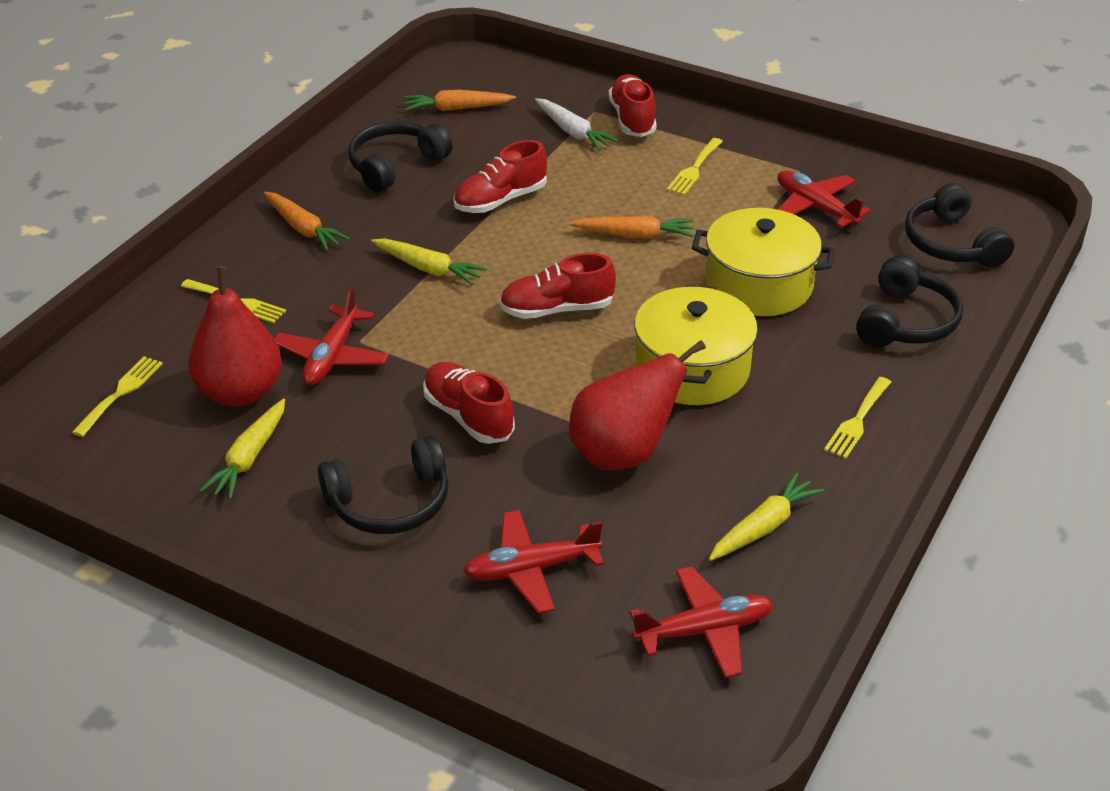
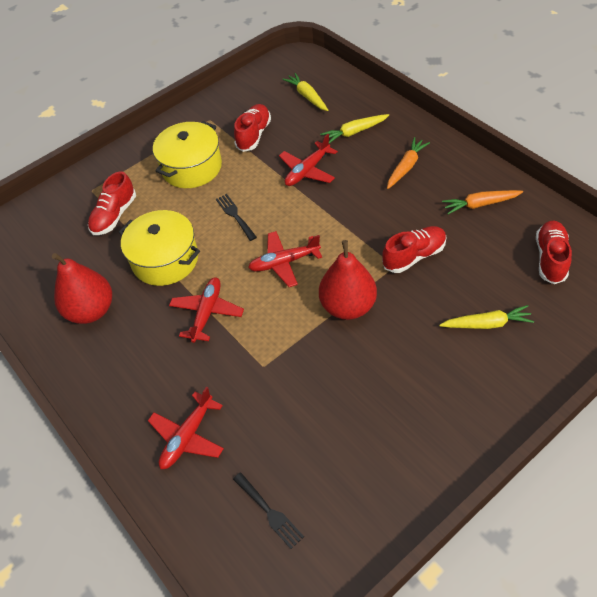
black fork: none = 0 -> [216,194,257,241] [233,472,304,549] = 2
black headphones: [318,436,449,534] [348,121,453,192] [856,256,963,347] [905,183,1014,268] = 4 -> none = 0
orange carrot: [263,192,350,251] [404,90,516,111] [569,216,694,239] = 3 -> [387,137,430,189] [442,190,523,214] = 2
white carrot: [535,98,619,151] = 1 -> none = 0
yellow fork: [72,356,163,437] [181,279,286,323] [667,138,723,195] [824,377,891,459] = 4 -> none = 0

